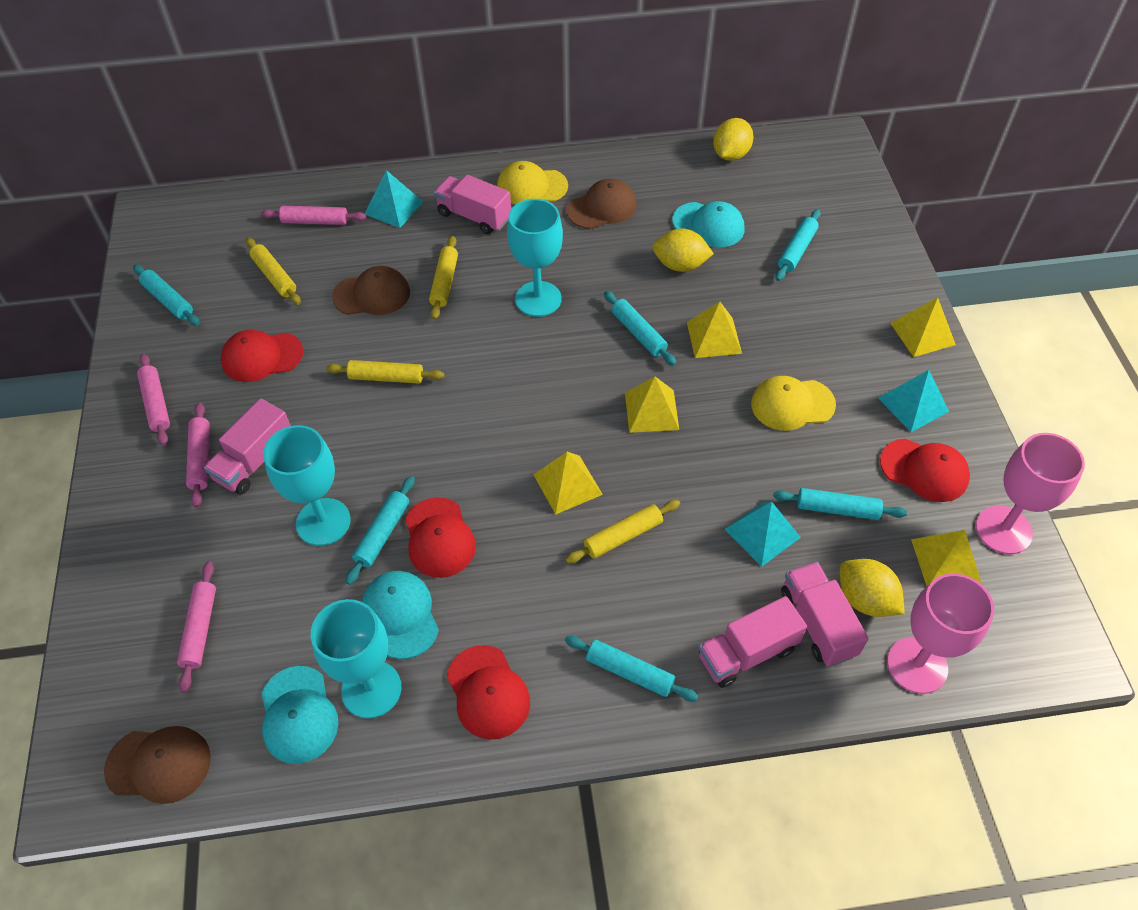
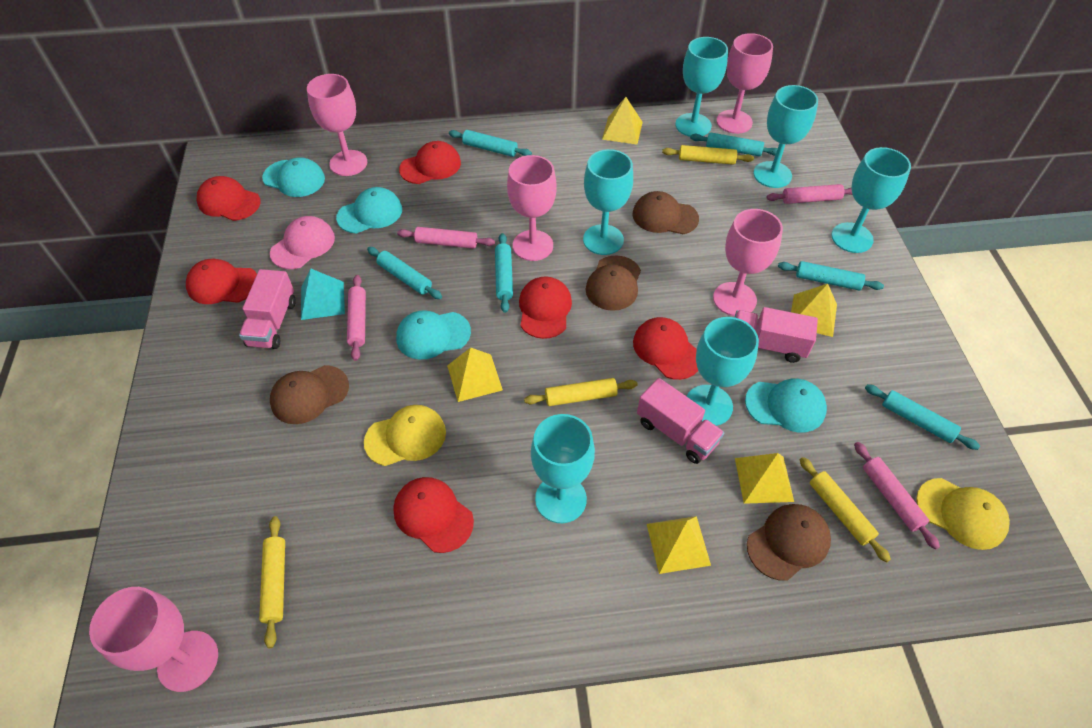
brown cap: [104,726,211,804] [332,266,410,315] [566,178,637,229] = 3 -> [270,365,349,424] [586,255,641,311] [632,191,699,234] [747,504,831,581] = 4
pink cap: none = 0 -> [270,216,335,269] = 1
pink goblet: [887,573,994,694] [976,433,1085,554] = 2 -> [89,587,218,692] [307,74,367,176] [507,155,557,261] [713,209,783,316] [716,33,773,134] = 5
pink truck: [204,398,291,494] [434,175,511,234] [698,596,807,688] [781,562,869,666] = 4 -> [239,269,296,349] [637,378,724,464] [735,307,818,363] = 3
red cap: [221,330,303,382] [405,497,476,578] [447,645,530,740] [880,438,970,502] = 4 -> [186,259,257,304] [197,176,261,221] [393,477,474,553] [399,141,461,184] [519,276,572,339] [633,317,698,380] = 6
turquoise cap: [261,666,338,764] [362,571,439,659] [672,201,744,248] = 3 -> [262,157,325,197] [336,187,402,234] [396,310,471,360] [745,379,827,432] = 4
turquoise goblet: [263,425,351,546] [311,599,401,719] [507,199,563,317] = 3 -> [531,414,595,523] [583,149,633,255] [675,37,728,137] [687,317,759,426] [753,85,818,188] [831,147,911,253] = 6
turquoise pyramid: [365,170,423,228] [725,501,801,567] [878,370,949,432] = 3 -> [301,268,345,320] = 1
yellow lemon: [652,228,714,272] [713,118,754,161] [840,559,905,617] = 3 -> none = 0

